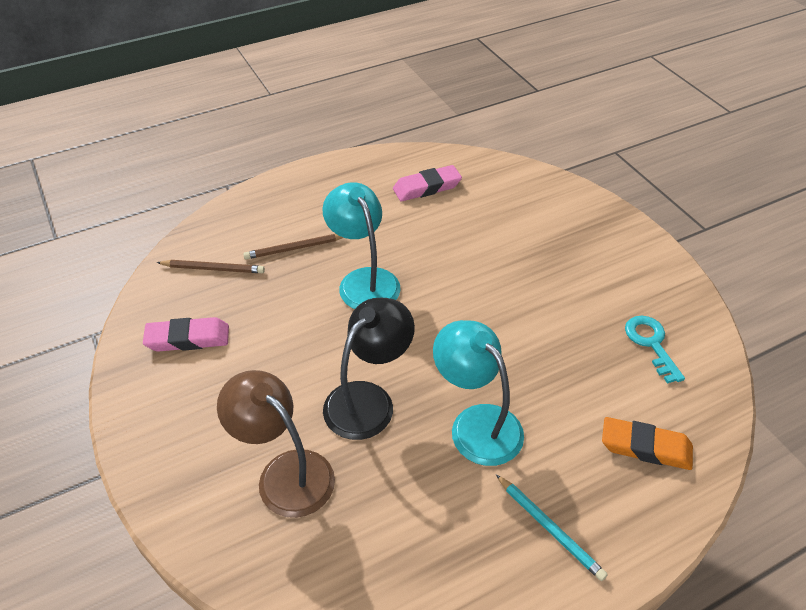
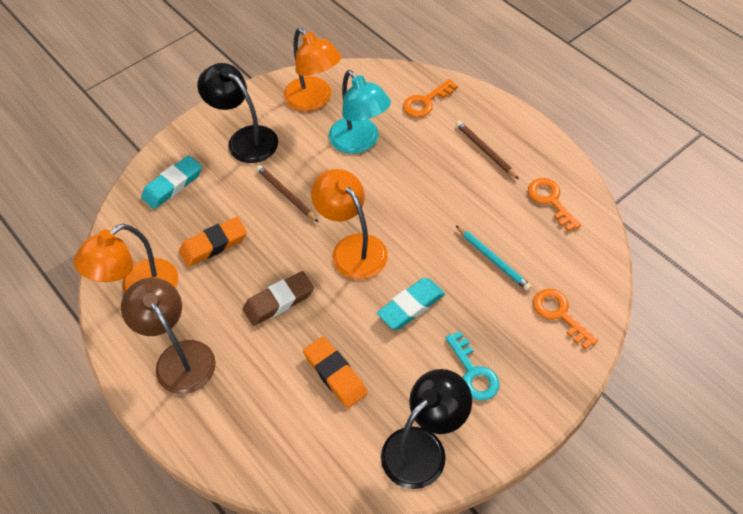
black lamp: [323,298,415,440] = 1 -> [197,63,278,163] [381,369,472,489] = 2
brown eraser: none = 0 -> [243,271,314,326] = 1
orange eraser: [602,417,693,470] = 1 -> [179,217,247,267] [303,337,368,408] = 2
orange key: none = 0 -> [403,79,458,117] [528,178,581,232] [533,289,598,349] = 3
orange lamp: none = 0 -> [74,224,178,294] [284,28,341,111] [311,169,388,279] = 3
pink eraser: [143,317,229,352] [393,165,462,201] = 2 -> none = 0
turquoise eraser: none = 0 -> [141,155,202,209] [377,278,445,330] = 2
turquoise lamp: [322,182,401,309] [433,320,524,466] = 2 -> [329,70,391,154] = 1

